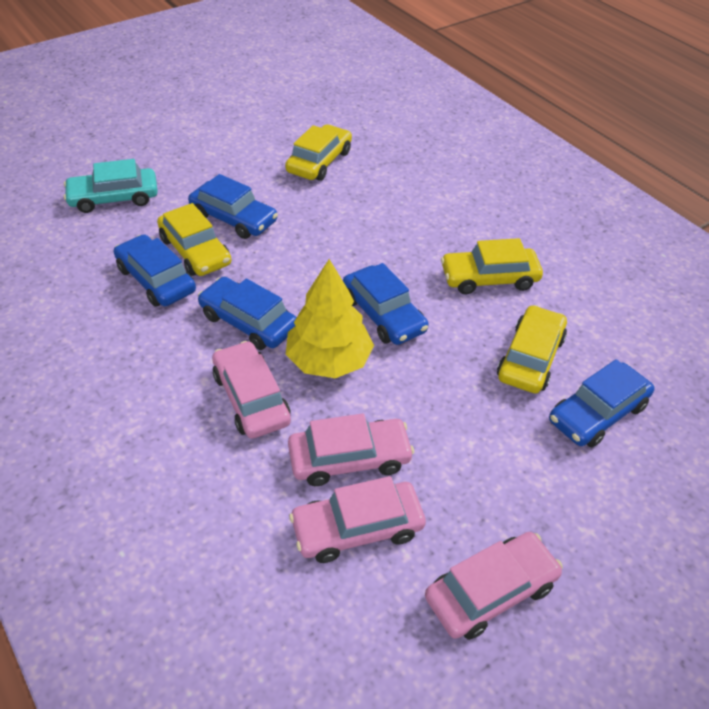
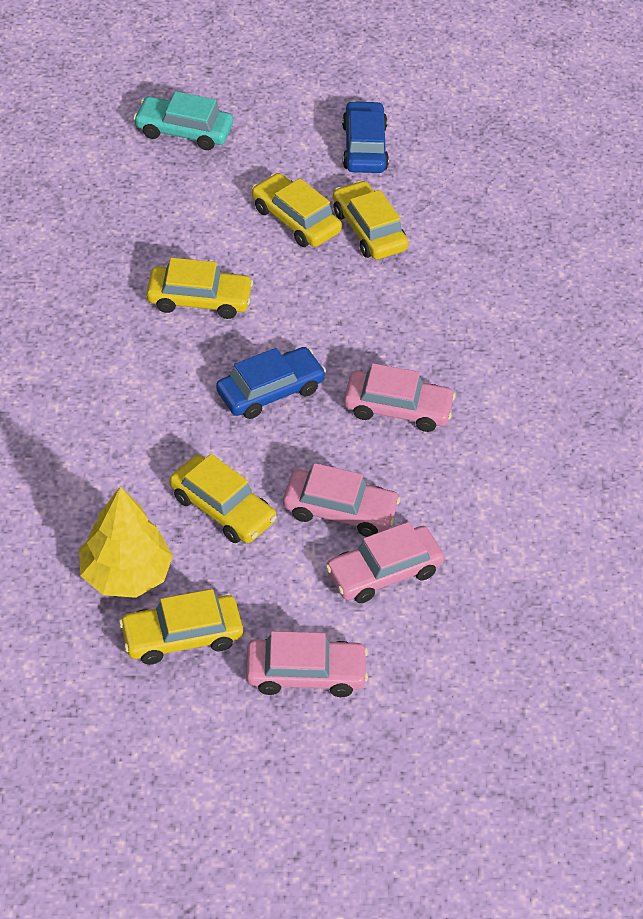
blue car: [114,234,196,307] [188,174,278,239] [198,277,297,350] [343,263,429,345] [549,359,655,448] = 5 -> [216,347,326,419] [342,101,389,173] = 2
yellow car: [157,203,231,276] [285,124,352,181] [441,238,543,294] [497,305,567,394] = 4 -> [119,589,243,665] [147,258,253,319] [169,454,277,543] [252,173,342,247] [333,180,409,260] = 5

